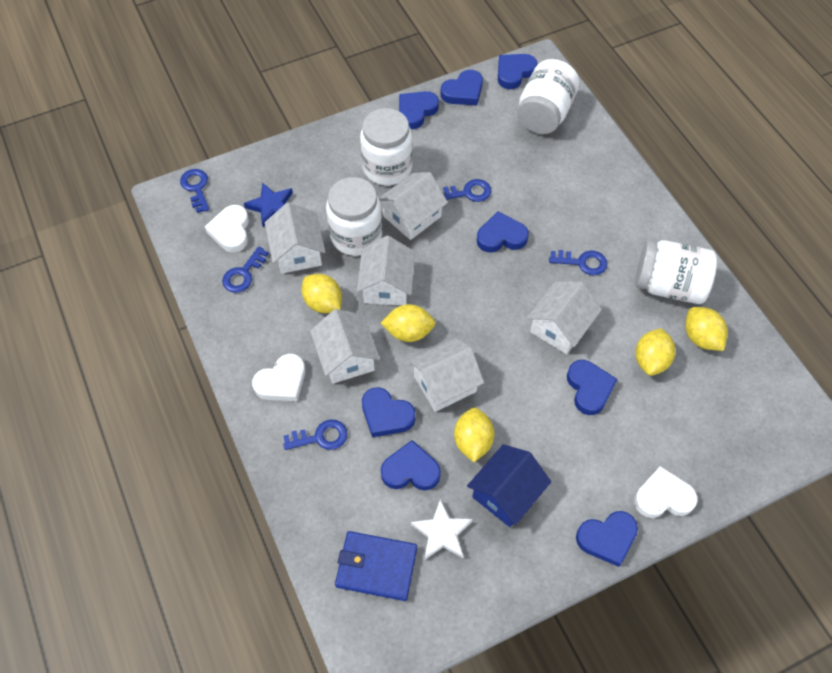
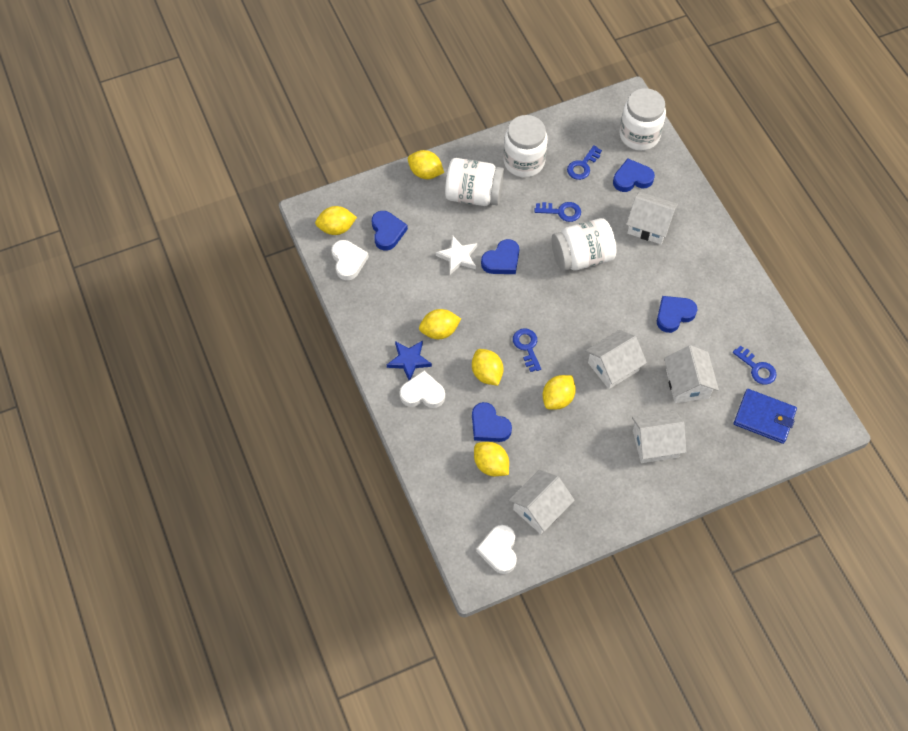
blue heart: [362,387,416,437] [381,440,441,491] [399,91,439,129] [440,70,483,106] [477,211,529,253] [498,54,538,89] [567,360,617,415] [576,511,638,567] = 8 -> [372,211,408,251] [472,402,512,442] [481,239,519,274] [613,158,655,192] [657,296,697,333] = 5
blue house: [467,444,551,527] = 1 -> none = 0
blue key: [180,169,209,213] [222,246,269,293] [283,420,348,450] [443,179,492,202] [549,250,607,275] = 5 -> [513,328,541,372] [534,202,581,222] [567,145,602,180] [733,346,776,385] = 4
white house: [265,202,325,274] [310,309,380,384] [357,236,415,305] [379,172,448,240] [408,338,484,412] [527,281,602,354] = 6 -> [509,470,575,534] [585,330,647,389] [626,192,678,244] [632,411,686,463] [664,345,719,403] = 5
yellow lemon: [302,274,342,313] [381,304,435,342] [454,408,494,462] [635,328,675,376] [685,307,728,351] = 5 -> [315,206,357,235] [408,150,444,179] [419,309,461,339] [472,349,503,386] [474,442,509,476] [543,375,576,410] = 6

